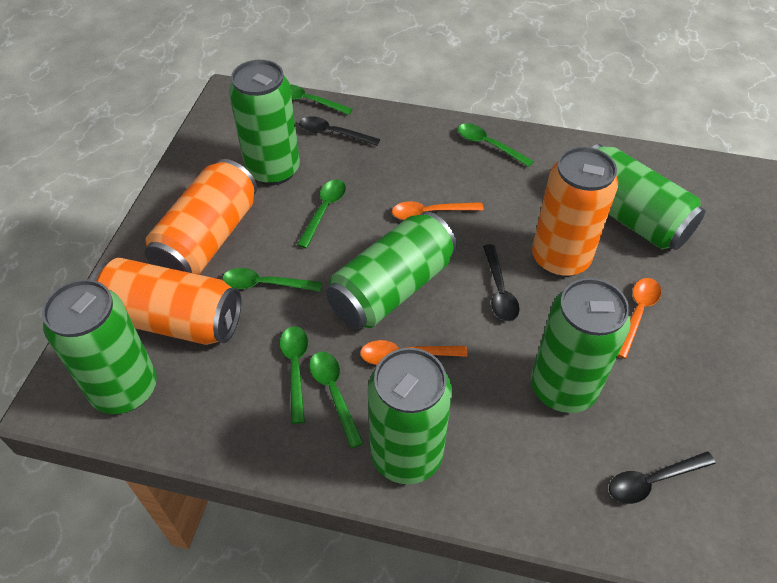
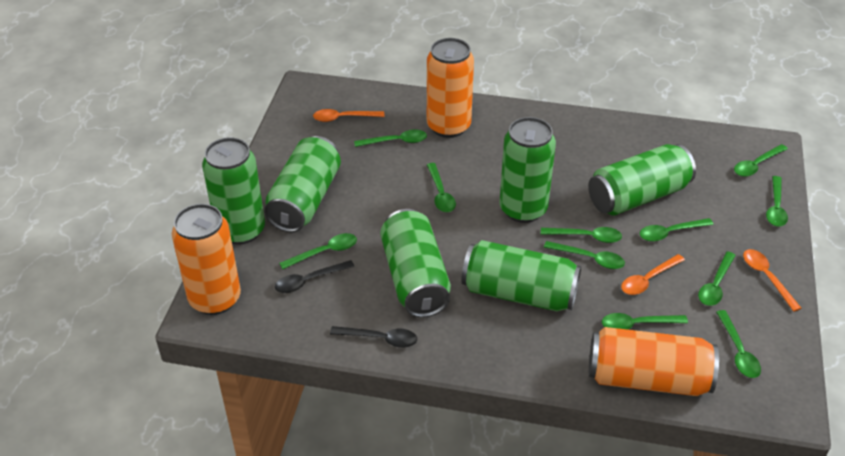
black spoon: [299,116,380,146] [483,244,520,321] [609,451,716,504] = 3 -> [275,260,355,293] [330,326,417,348] = 2
green spoon: [222,268,322,292] [280,326,308,424] [290,84,352,115] [297,179,346,248] [309,352,364,448] [458,123,534,167] = 6 -> [279,233,357,270] [354,130,427,147] [427,163,456,212] [541,227,622,243] [544,241,625,269] [602,313,688,330] [640,218,714,242] [698,251,736,306] [716,310,761,378] [734,144,788,177] [766,176,788,227] = 11

